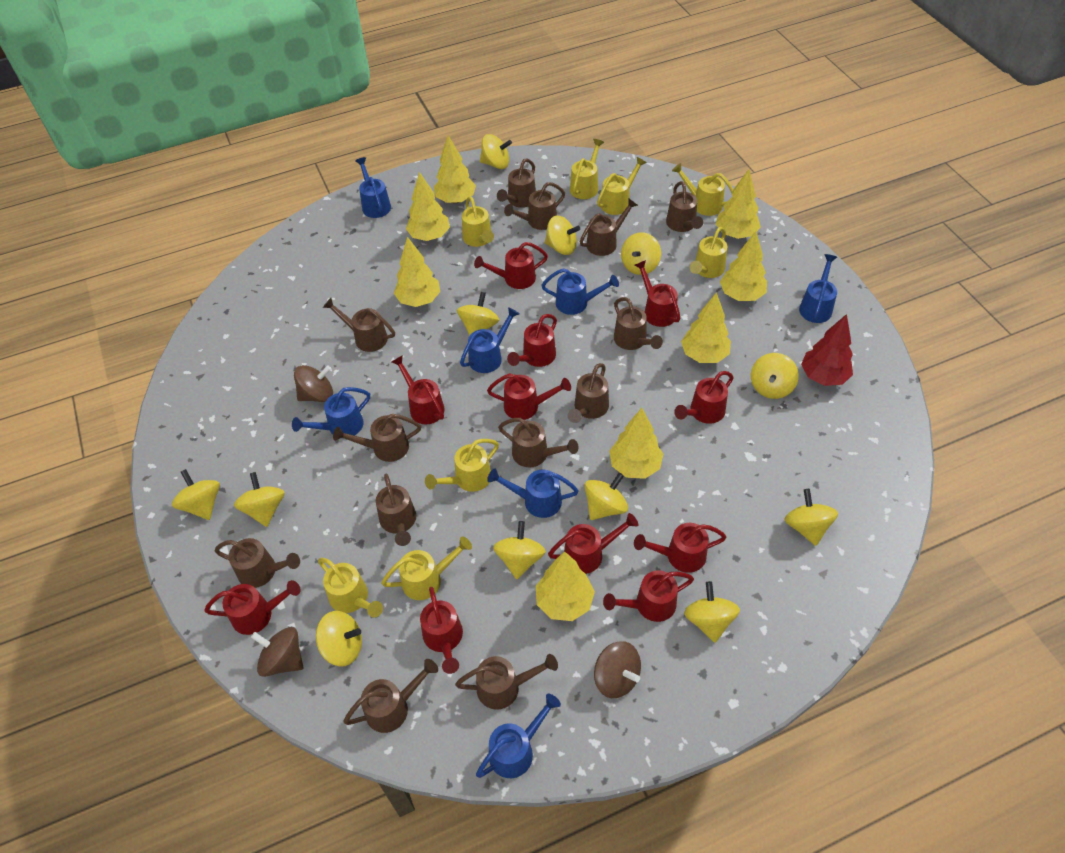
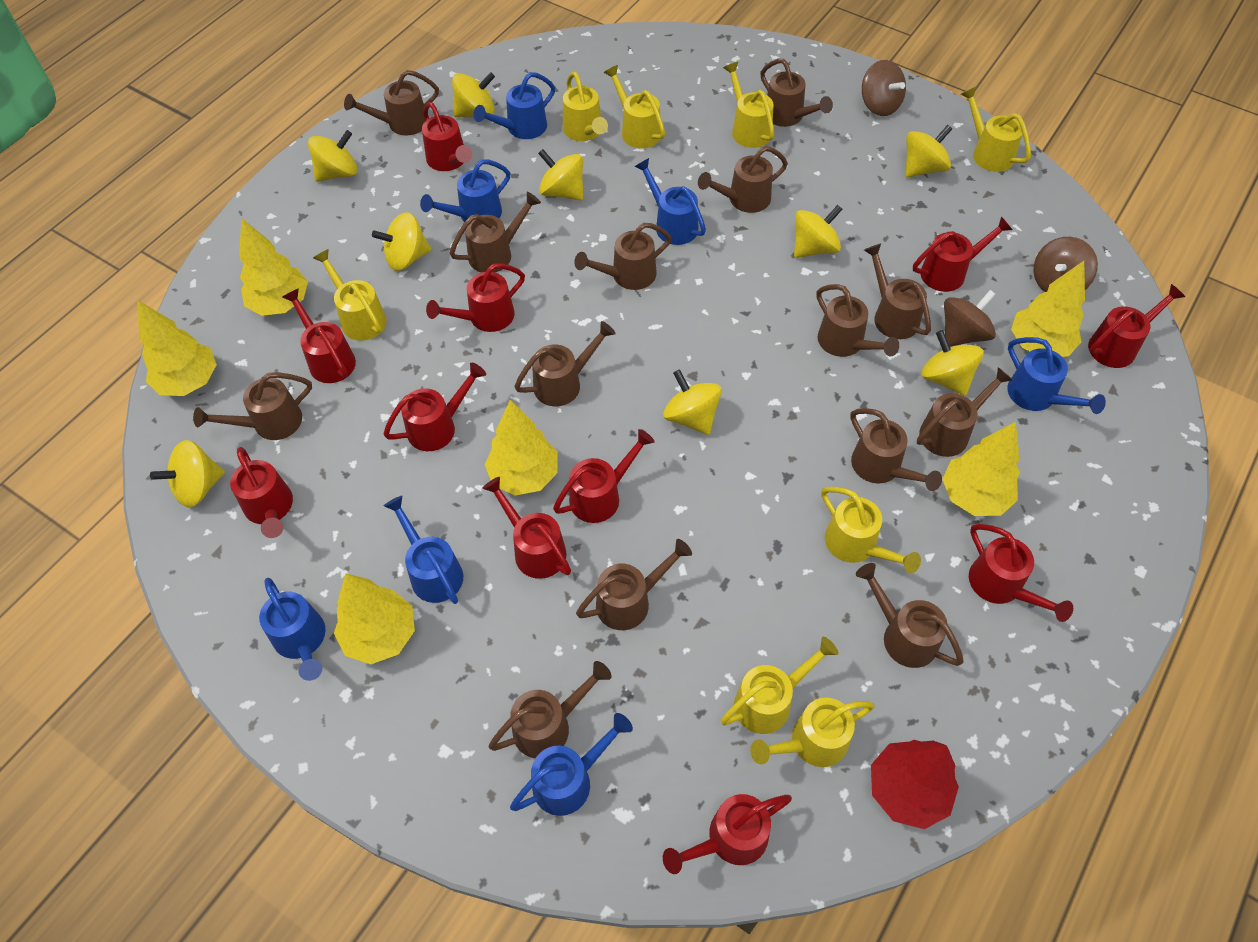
brown watering can: [215,538,300,588] [323,298,395,352] [333,414,421,462] [343,659,438,733] [376,474,417,546] [455,654,558,710] [497,158,536,208] [498,418,579,467] [504,182,565,230] [568,363,609,423] [580,198,638,256] [614,297,663,350] [666,181,703,232] = 13 -> [193,372,312,440] [344,70,439,136] [449,192,541,273] [489,661,612,758] [514,321,616,406] [574,223,672,290] [576,539,692,630] [698,146,788,213] [760,59,833,127] [816,284,899,357] [850,408,942,491] [856,563,964,668] [864,244,931,339] [917,367,1012,457] = 14
yellow spinning top: [172,469,220,520] [234,472,285,527] [316,611,362,667] [457,292,499,336] [480,134,512,169] [493,521,546,579] [545,216,580,255] [584,473,628,520] [621,232,661,275] [684,581,740,642] [751,353,799,399] [785,489,838,546] = 12 -> [150,440,225,508] [308,130,358,182] [372,212,431,271] [452,72,495,117] [538,149,583,200] [663,369,722,435] [794,205,842,258] [906,125,953,177] [921,330,984,396] = 9
yellow tree: [394,237,440,307] [406,172,450,241] [434,136,476,204] [536,551,595,621] [609,408,663,479] [681,292,731,363] [716,169,761,239] [720,231,767,301] = 8 -> [137,300,217,396] [239,218,308,316] [334,573,415,664] [485,400,557,495] [942,422,1020,516] [1011,261,1085,357] = 6

